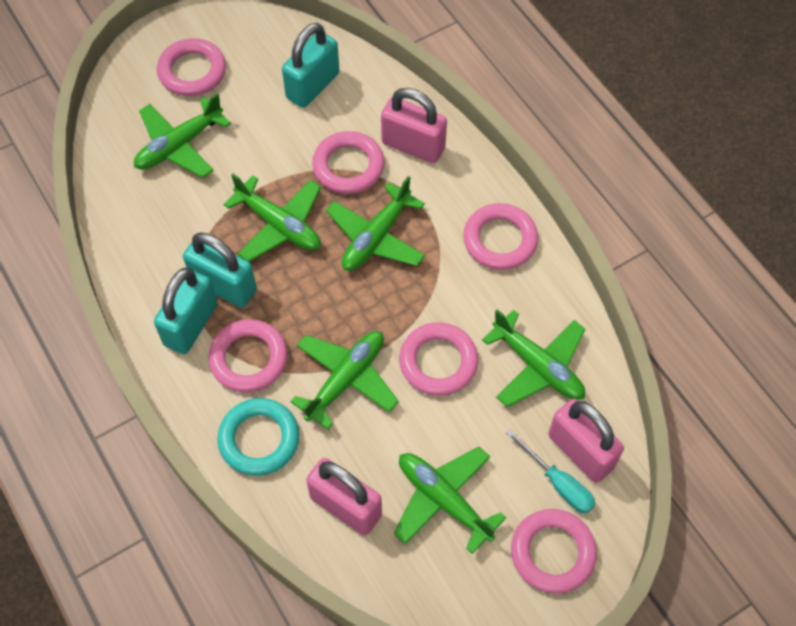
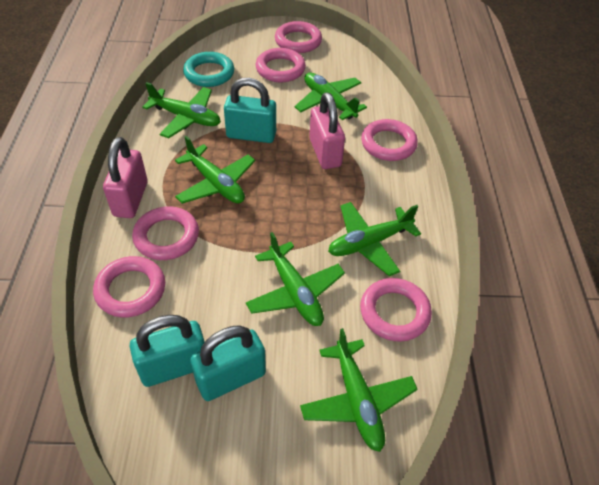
pink padlock: [306,458,382,535] [381,88,447,163] [548,399,624,483] = 3 -> [103,137,147,218] [309,92,345,169] = 2
turquoise screwdriver: [506,429,595,514] = 1 -> none = 0

